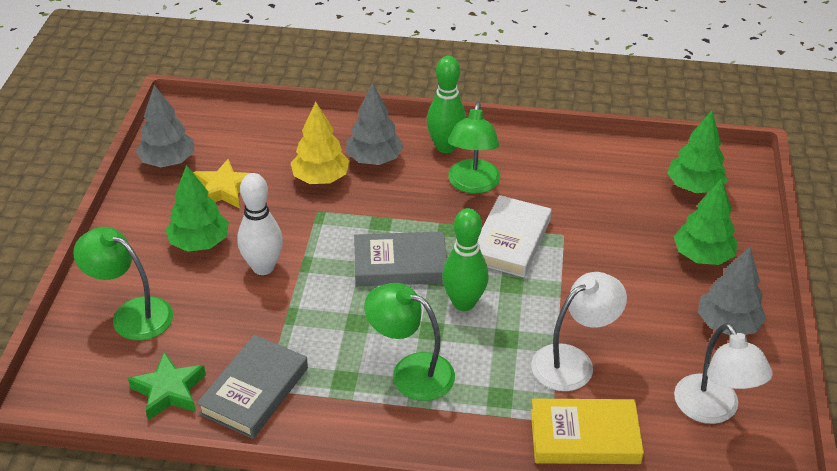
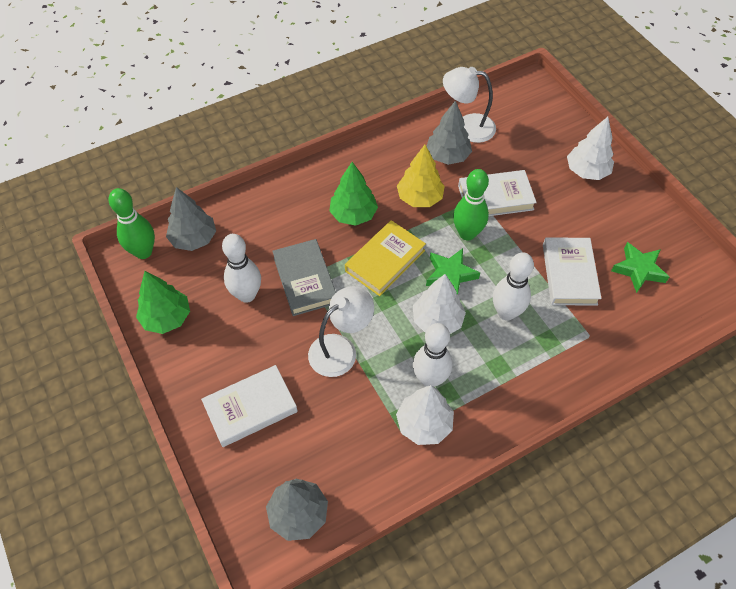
green lamp: [73,227,173,341] [364,283,455,401] [448,102,500,194] = 3 -> none = 0
green star: [128,352,206,420] = 1 -> [426,248,480,295] [611,242,669,293] = 2
green tree: [165,165,229,252] [667,110,727,193] [674,179,738,265] = 3 -> [136,271,190,334] [329,162,378,226] = 2
grey book: [197,335,308,439] [354,231,447,286] = 2 -> [272,239,336,316] = 1
white book: [478,195,552,277] = 1 -> [201,365,298,447] [458,170,537,216] [543,237,602,306] = 3
white bowling pin: [237,173,283,275] = 1 -> [222,234,261,303] [413,323,453,387] [493,252,534,321] = 3
white tree: none = 0 -> [396,385,454,445] [413,274,466,334] [567,117,614,180] = 3
yellow star: [193,159,250,208] = 1 -> none = 0

